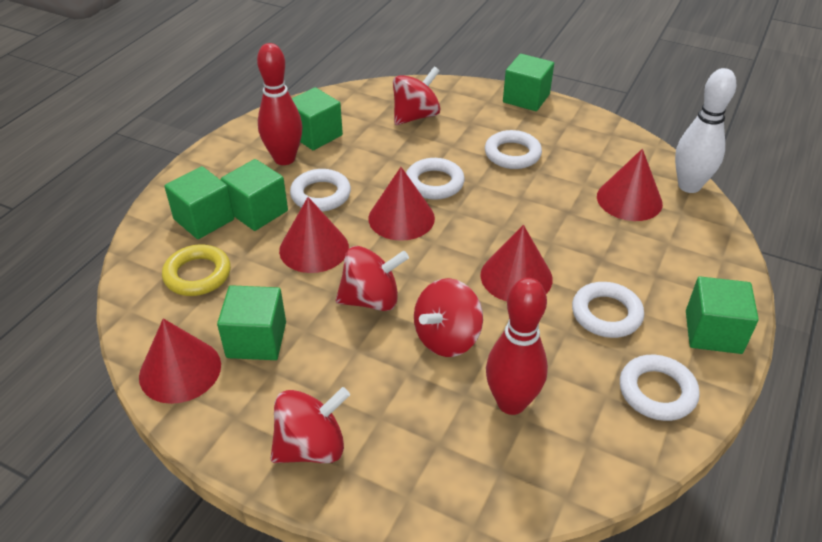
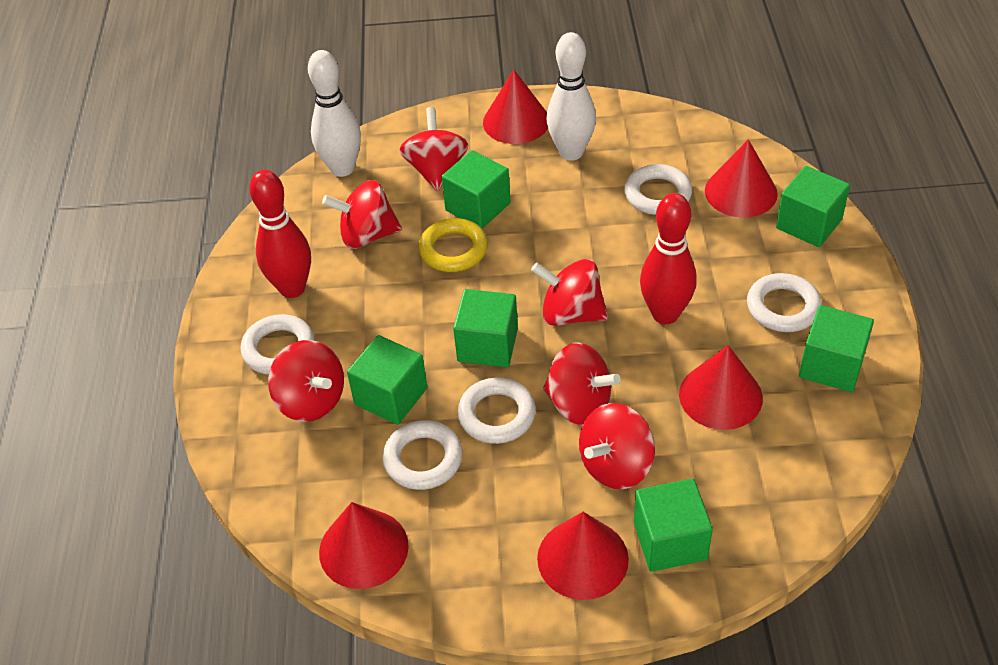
red spinning top: [270,387,350,463] [336,246,409,311] [393,66,441,125] [414,278,483,357] = 4 -> [268,340,344,422] [322,180,402,249] [399,107,469,191] [531,259,608,326] [543,343,621,425] [579,403,655,489] = 6
white bowling pin: [675,68,736,193] = 1 -> [308,50,361,177] [547,32,596,161] = 2

